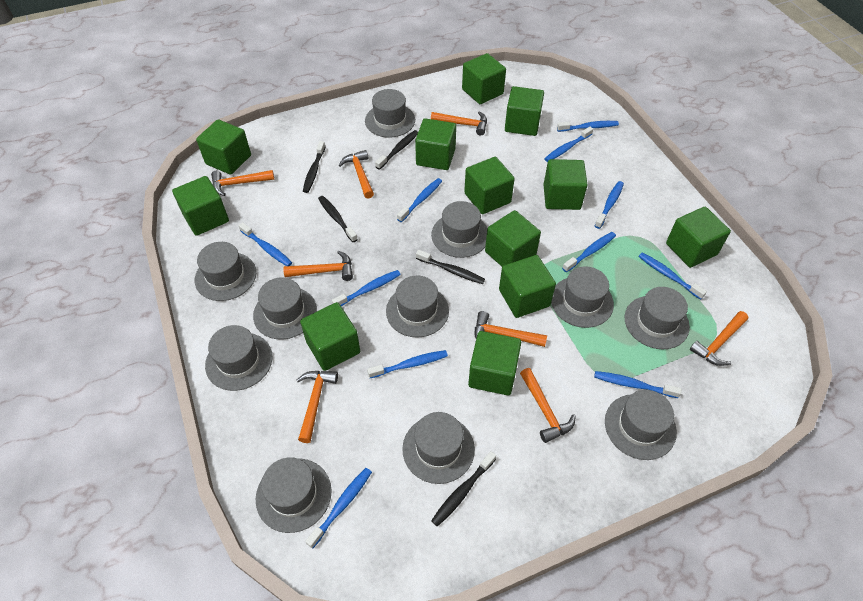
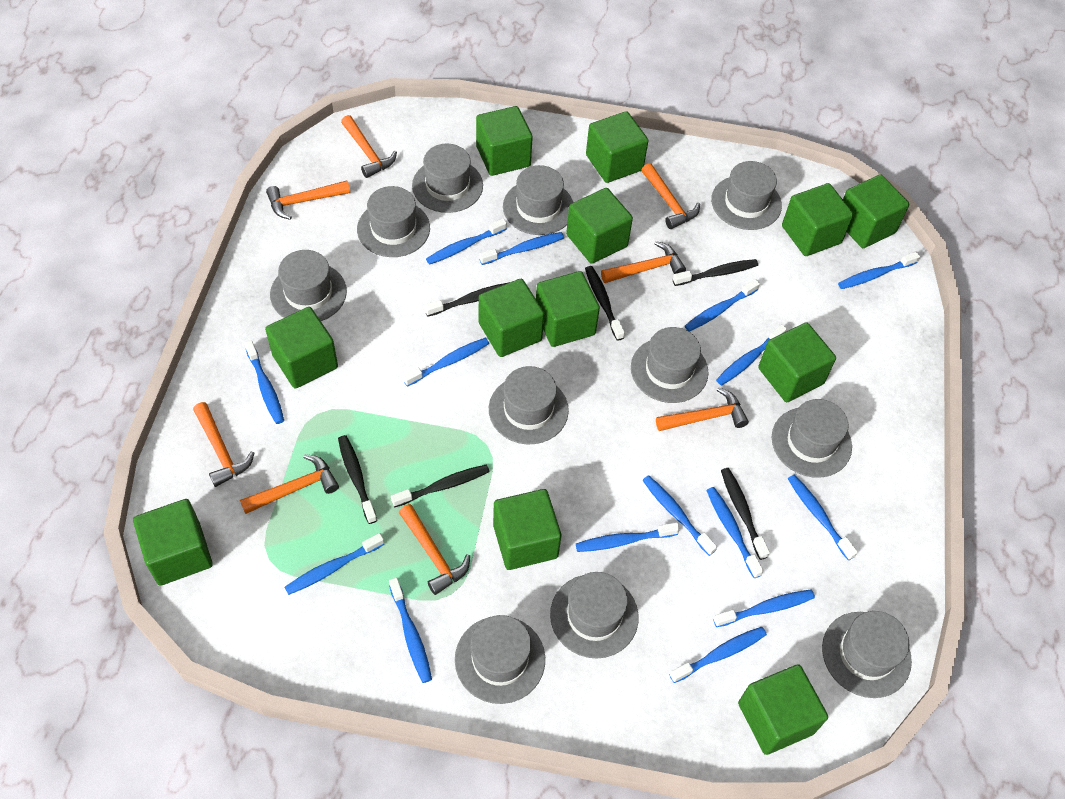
black toothbrush: [303,141,325,193] [318,196,358,242] [375,130,418,170] [416,250,485,284] [431,451,496,527] = 5 -> [338,435,377,524] [391,464,490,507] [424,282,510,317] [585,266,625,341] [673,259,758,286] [721,468,770,560] = 6
blue toothbrush: [239,222,292,266] [305,468,372,548] [332,270,401,306] [367,350,448,378] [397,178,442,222] [544,127,593,162] [557,121,619,132] [562,232,616,272] [594,371,682,398] [595,181,624,229] [638,253,707,300] = 11 -> [244,340,284,424] [284,533,384,595] [389,578,432,683] [403,338,489,387] [426,218,507,265] [479,232,564,265] [576,522,680,552] [642,475,717,556] [669,627,767,683] [685,279,760,332] [706,487,764,578] [713,589,815,627] [716,324,787,385] [788,474,858,560] [838,252,920,289] = 15

